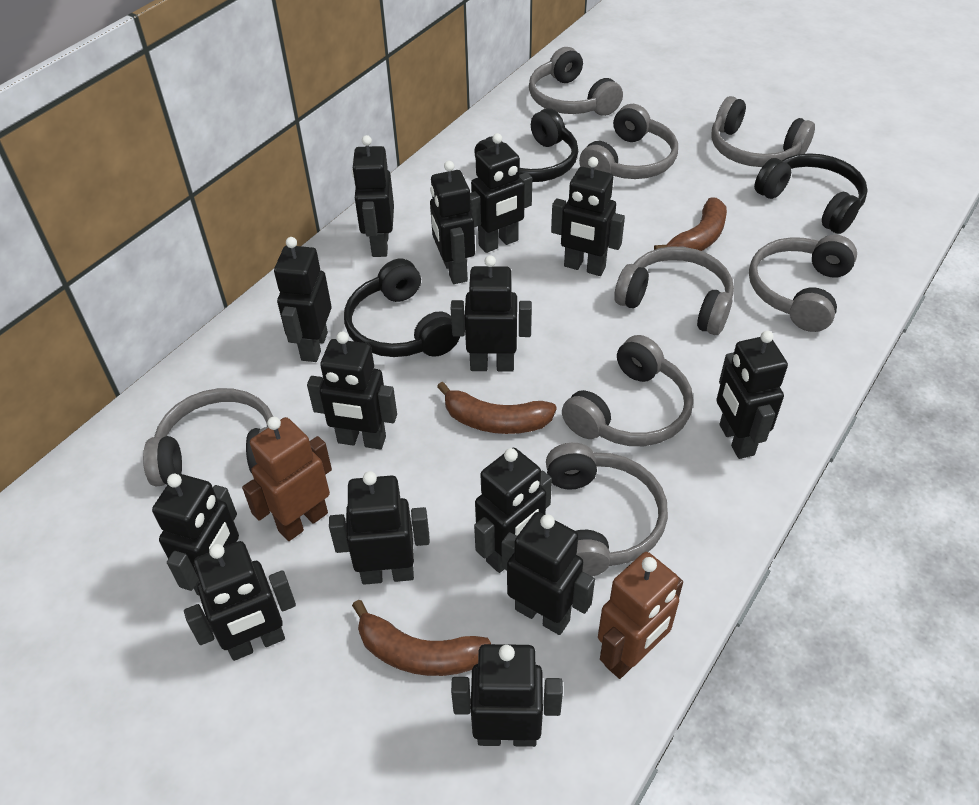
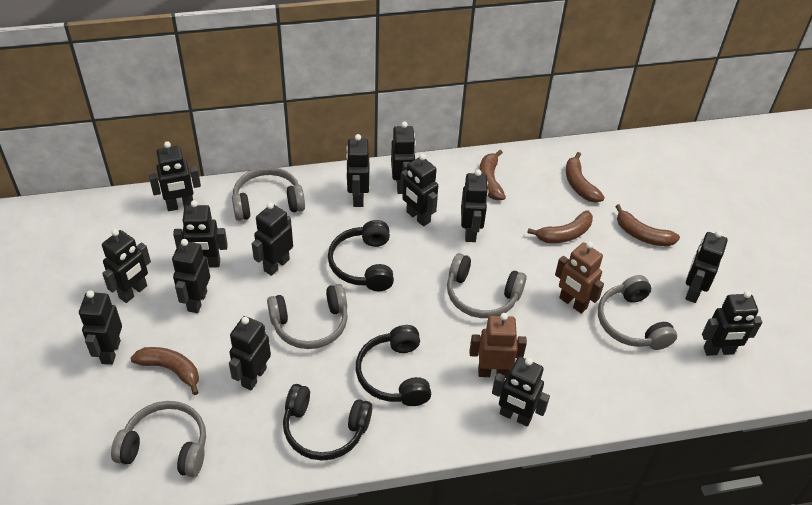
brown banana: [352,600,491,676] [437,382,557,434] [654,197,727,251] = 3 -> [130,347,199,395] [479,150,506,200] [527,210,593,243] [566,152,605,203] [615,204,680,247] = 5
grey headphones: [143,388,273,486] [529,47,623,116] [546,443,668,577] [562,335,693,446] [579,104,678,179] [614,246,734,335] [711,96,815,167] [749,235,857,332] = 8 -> [111,401,206,477] [232,167,305,221] [267,284,348,349] [447,253,527,318] [598,275,677,350] = 5

